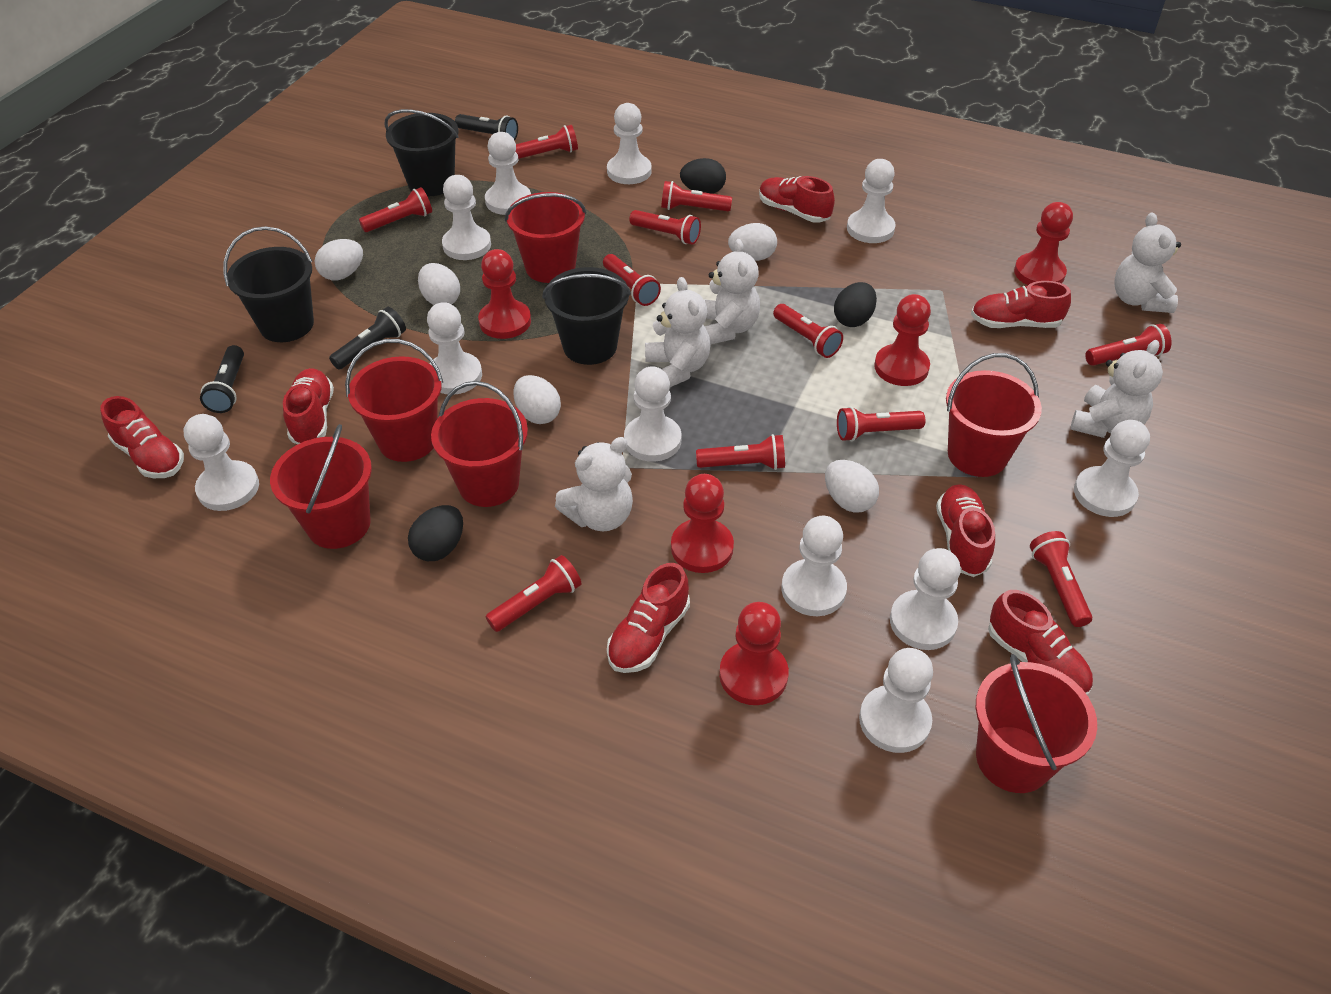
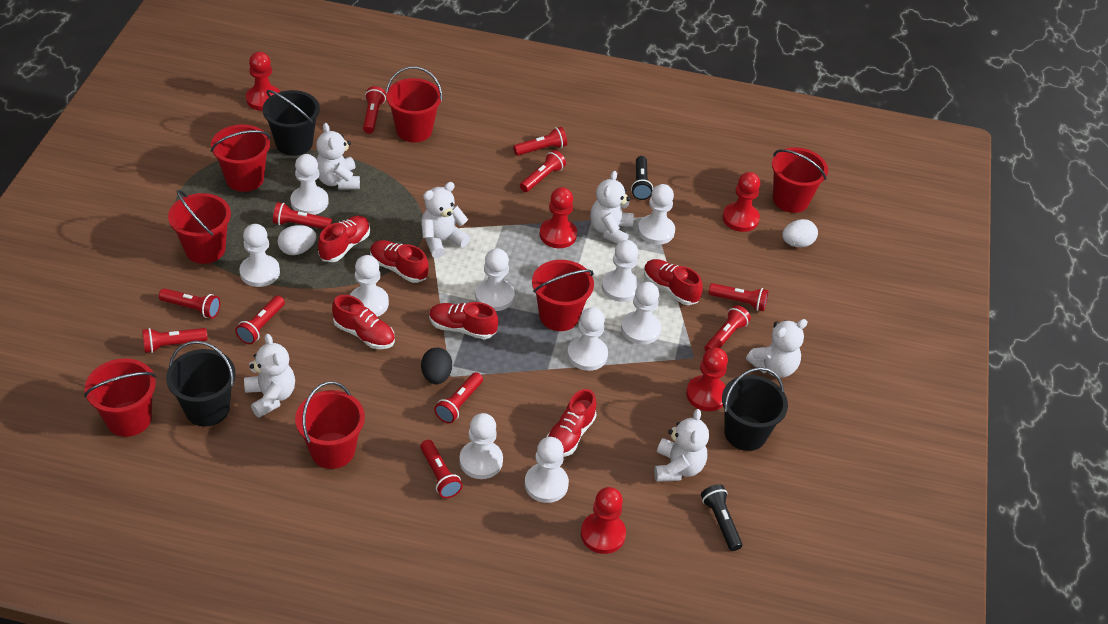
black egg: [408,505,463,561] [680,158,726,194] [834,282,877,327] = 3 -> [421,348,452,384] = 1
black flashlight: [200,345,244,413] [329,307,406,369] [455,114,518,141] = 3 -> [631,156,653,200] [701,484,742,551] = 2
red bucket: [270,424,372,549] [345,339,443,462] [431,381,528,507] [505,192,586,283] [946,353,1042,477] [976,654,1097,793] = 6 -> [84,358,156,437] [168,190,231,264] [211,125,270,192] [295,381,365,469] [386,66,443,143] [532,260,594,331] [772,147,828,213] = 7
red shoe: [100,396,184,478] [283,368,334,444] [607,563,690,673] [759,176,835,223] [936,484,995,577] [971,281,1071,328] [988,590,1093,696] = 7 -> [318,216,370,262] [332,295,395,349] [370,240,429,283] [429,302,498,339] [546,389,597,457] [644,259,703,305] = 6
white egg: [315,239,363,280] [418,263,460,305] [514,375,561,424] [728,223,777,261] [825,460,879,513] = 5 -> [278,225,317,255] [782,219,818,247] = 2
white pawn: [184,414,259,511] [427,302,482,394] [442,175,491,260] [485,132,531,215] [607,103,652,184] [624,366,682,462] [781,516,847,616] [847,159,895,243] [859,648,933,753] [890,548,961,650] [1074,420,1150,517] = 11 -> [239,224,280,287] [290,154,329,215] [350,255,389,317] [459,413,503,479] [475,248,515,311] [525,437,569,503] [567,307,608,371] [602,240,641,302] [621,282,661,345] [638,184,675,245] = 10
white teddy bear: [555,437,633,531] [645,277,711,388] [704,239,760,344] [1070,340,1163,438] [1114,213,1181,313] = 5 -> [244,334,295,418] [316,123,360,189] [421,182,470,258] [590,171,634,244] [654,409,709,482] [746,319,808,377] = 6

